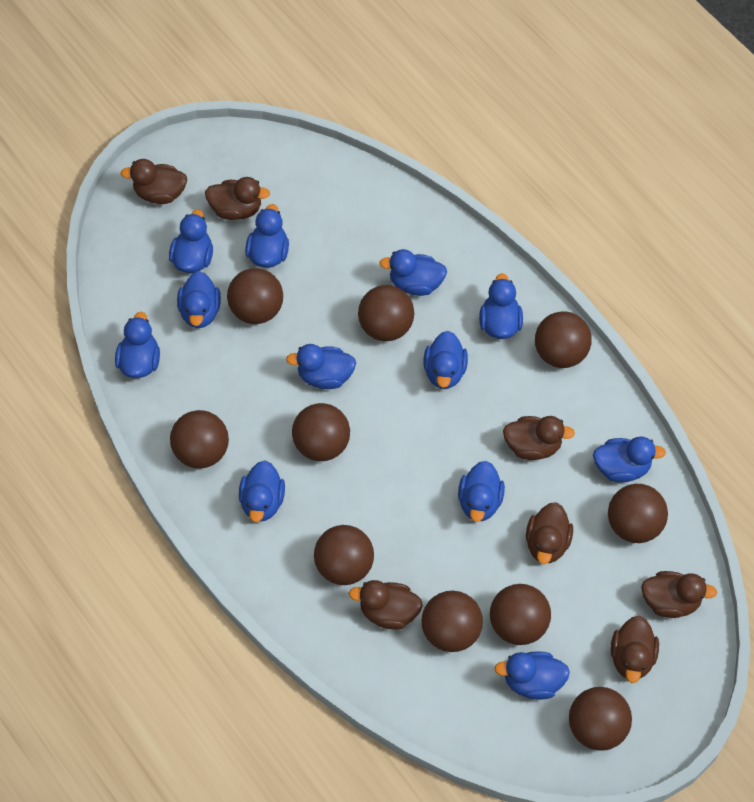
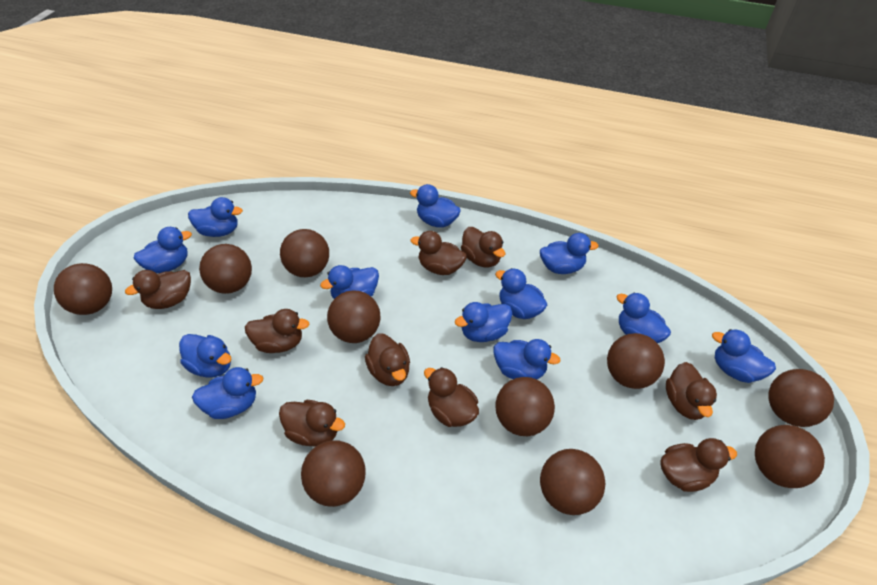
brown duck: [120,159,187,204] [205,177,270,220] [349,580,423,630] [503,416,575,460] [526,502,573,564] [611,616,659,683] [641,571,717,618] = 7 -> [125,270,191,309] [245,309,309,353] [279,400,345,446] [365,333,410,386] [410,231,467,275] [424,367,479,427] [461,227,505,267] [660,438,737,492] [666,362,717,420] = 9

